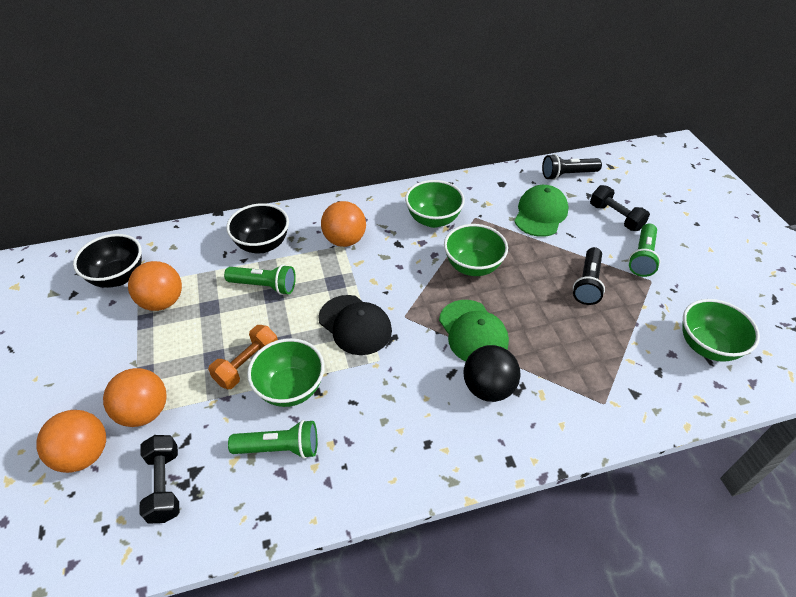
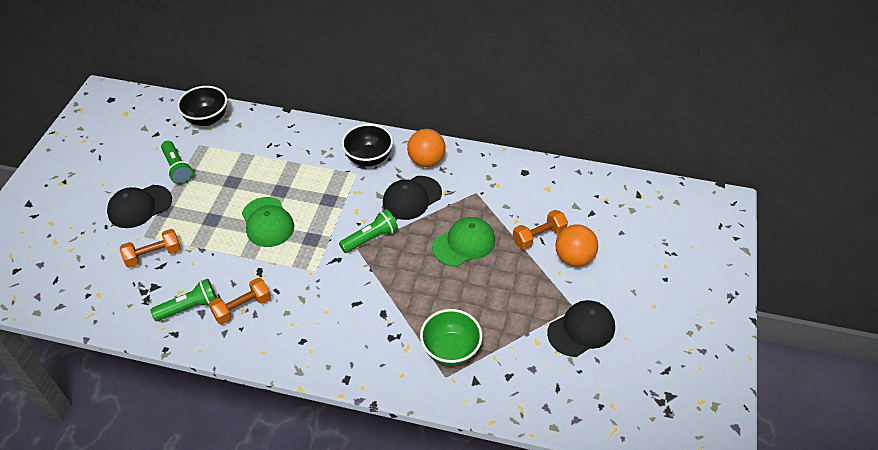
black ball: [464,345,521,402] = 1 -> none = 0
black cap: [318,295,392,355] = 1 -> [107,185,172,228] [383,176,442,220] [547,300,615,357] = 3
black dumbbell: [139,435,179,524] [590,185,650,231] = 2 -> none = 0
black flashlight: [542,154,602,180] [573,247,605,305] = 2 -> none = 0
green bowl: [247,338,324,407] [405,180,465,228] [444,224,508,276] [682,299,760,362] = 4 -> [420,309,482,366] = 1
orange ball: [36,410,106,473] [103,368,167,427] [128,261,182,311] [321,201,366,247] = 4 -> [407,129,446,167] [555,224,598,267] = 2
orange dumbbell: [208,325,278,389] = 1 -> [120,229,181,268] [209,278,271,324] [513,210,568,250] = 3

